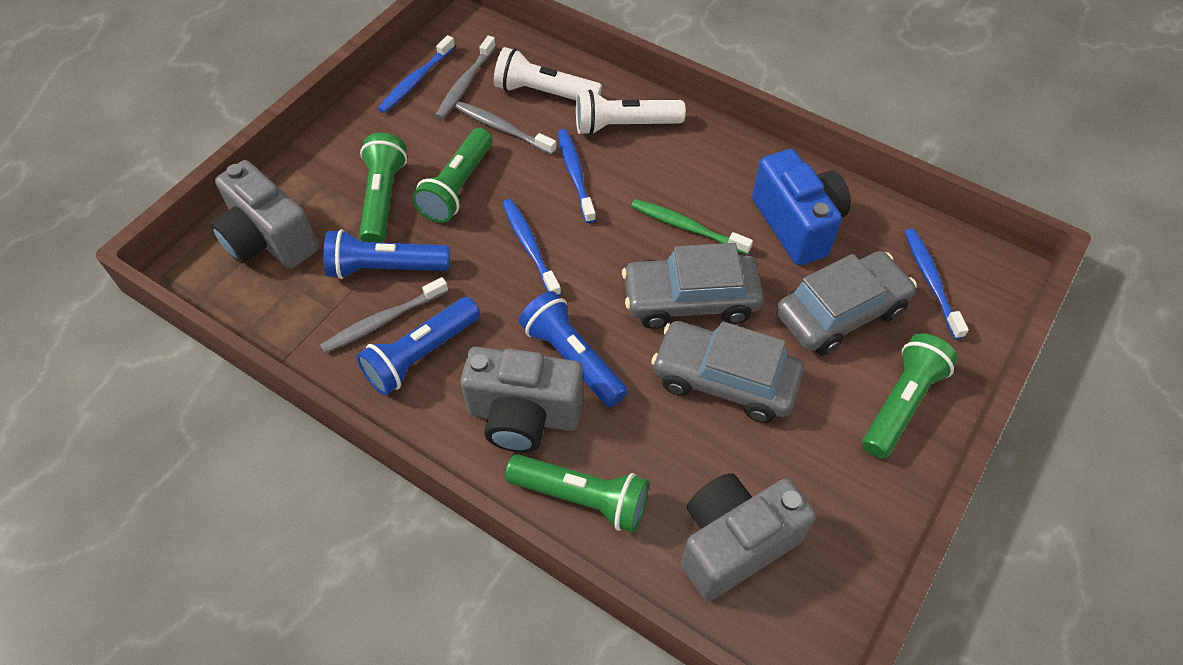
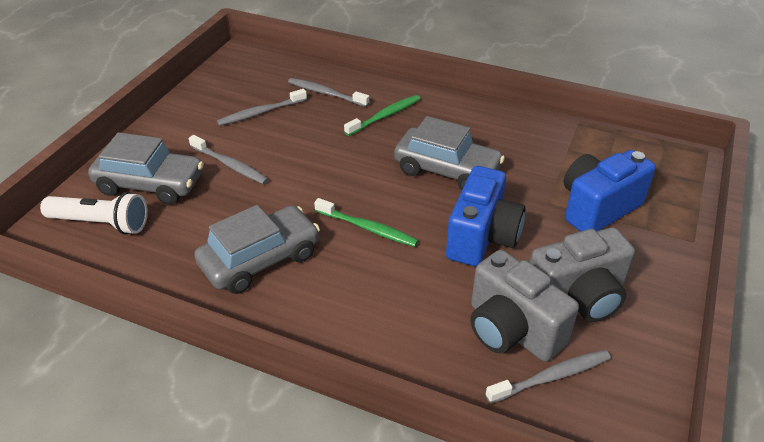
blue camera: [752,149,851,265] = 1 -> [446,166,525,266] [563,150,656,232] = 2
blue flashlight: [324,229,450,279] [356,297,480,395] [519,291,628,407] = 3 -> none = 0
blue toothbrush: [378,35,455,113] [503,199,561,296] [558,129,596,223] [905,229,969,339] = 4 -> none = 0
green flashlight: [359,133,407,243] [412,128,493,223] [505,454,649,533] [862,333,958,459] = 4 -> none = 0
green toothbrush: [631,199,753,255] = 1 -> [314,198,419,247] [344,95,420,136] = 2
grey camera: [210,160,319,269] [460,347,583,453] [681,473,816,601] = 3 -> [470,250,579,362] [530,227,635,322] = 2
grey toothbrush: [320,277,448,353] [435,36,496,119] [455,101,557,155] = 3 -> [189,135,269,184] [217,89,307,126] [288,78,369,107] [485,350,611,403] = 4
white flashlight: [494,47,602,100] [576,90,686,135] = 2 -> [40,192,148,234] = 1

